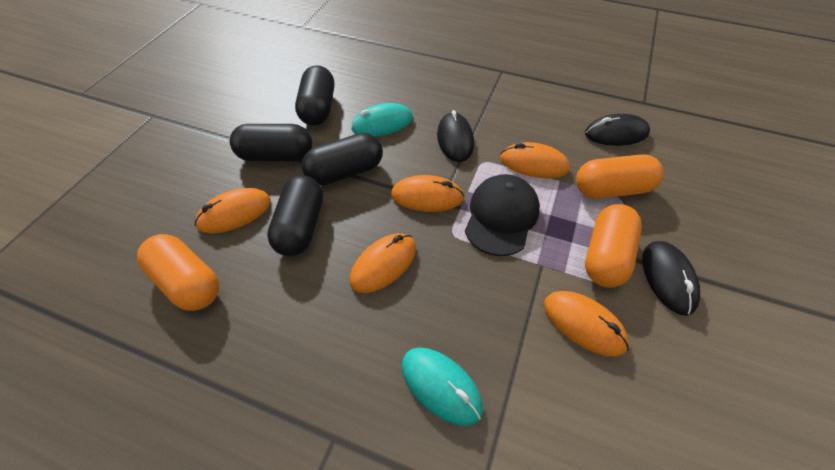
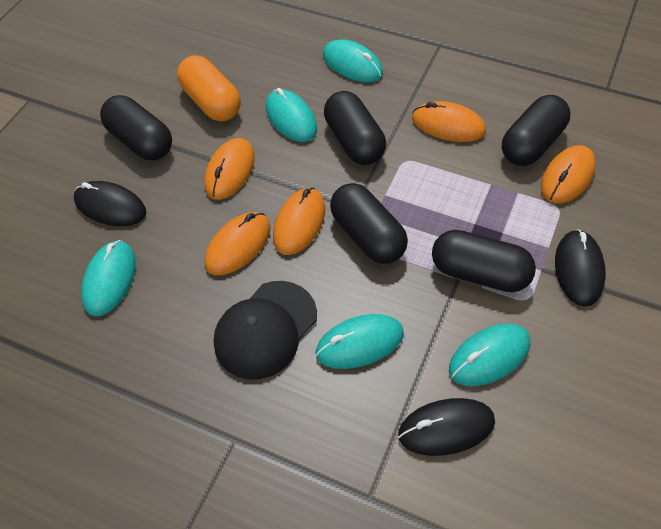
black capsule: [230,124,312,161] [267,175,323,256] [295,65,334,126] [301,133,383,185] = 4 -> [100,95,172,160] [324,91,386,165] [330,183,408,264] [432,230,536,292] [502,95,570,166] = 5
orange capsule: [137,234,219,311] [576,154,664,199] [585,204,642,288] = 3 -> [177,56,241,122] = 1
turquoise mouse: [351,103,413,136] [402,347,483,426] = 2 -> [81,240,136,316] [266,88,317,142] [315,314,404,369] [323,39,383,82] [449,324,530,386] = 5

